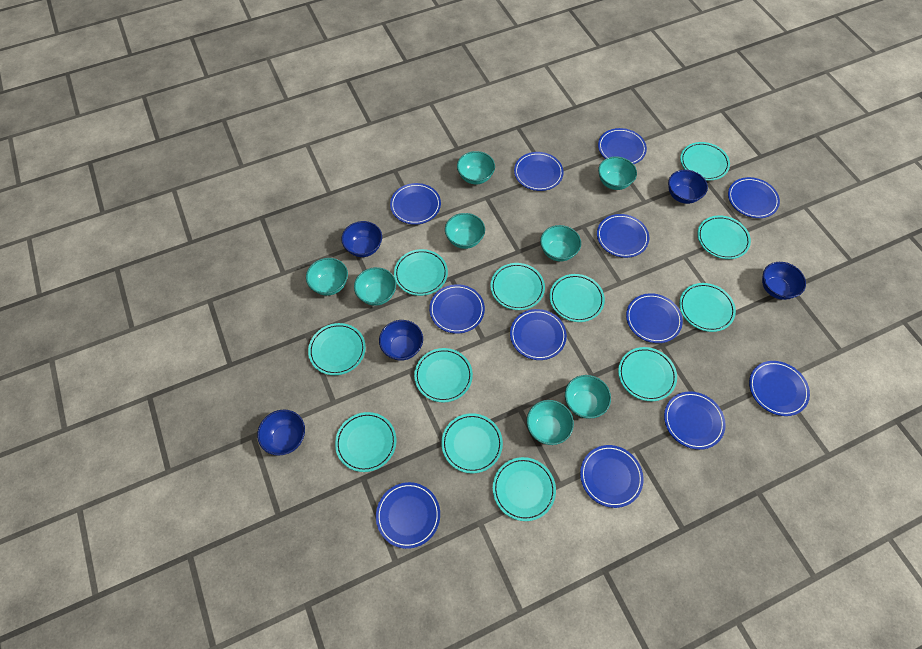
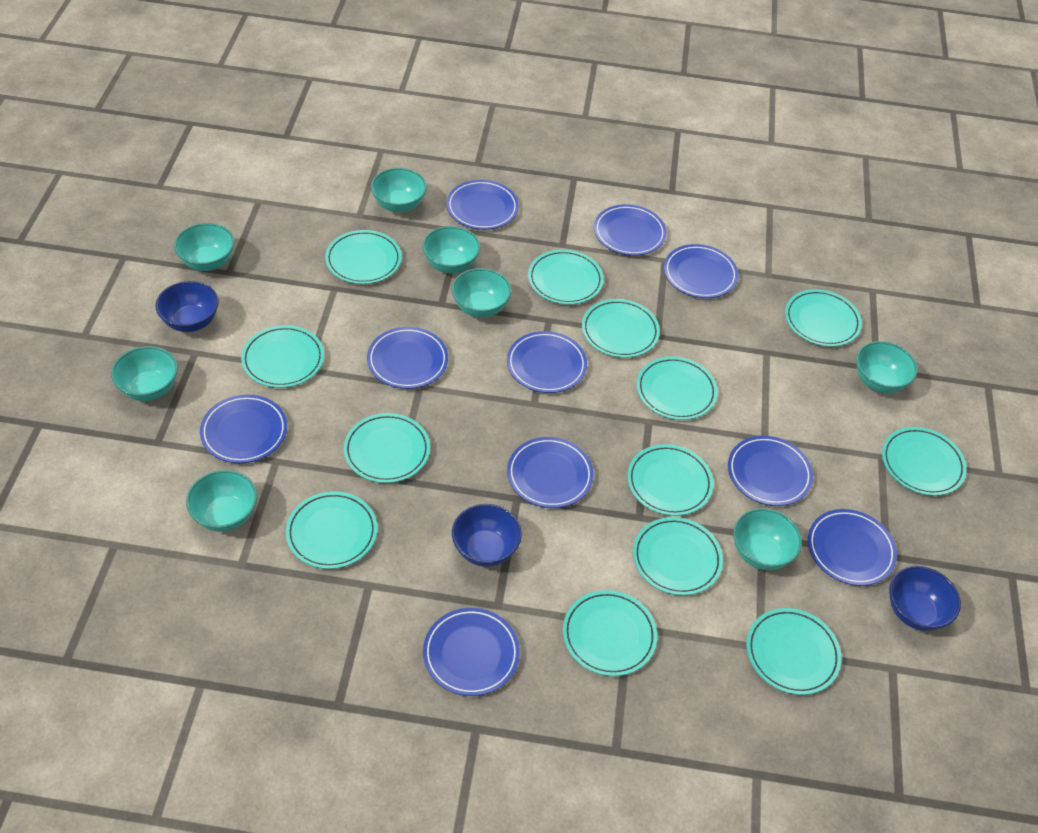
blue bowl: [257,410,305,456] [341,221,382,257] [379,320,423,361] [668,170,708,204] [762,262,806,300] = 5 -> [156,281,219,332] [452,504,522,567] [890,566,961,631] = 3
blue plate: [376,482,440,549] [390,183,441,225] [429,284,485,334] [510,309,567,360] [514,152,564,191] [580,445,644,508] [597,214,649,258] [598,128,647,164] [626,293,683,343] [664,391,726,450] [728,177,780,218] [749,361,810,416] = 12 -> [200,395,287,463] [367,327,448,389] [423,608,520,696] [446,180,519,230] [507,331,587,393] [507,437,594,508] [594,204,666,256] [664,244,738,298] [728,436,813,506] [808,509,897,586] = 10
turquoise plate: [308,323,366,375] [335,412,397,472] [394,249,448,296] [414,348,473,402] [441,413,503,474] [491,263,545,310] [493,457,556,521] [550,274,605,322] [618,347,677,401] [679,283,736,332] [680,142,730,181] [697,215,751,259] = 12 -> [241,325,324,388] [286,491,377,569] [325,230,402,284] [344,413,430,483] [528,250,604,305] [563,590,657,676] [582,299,660,358] [627,444,713,516] [633,517,723,595] [637,356,718,420] [746,608,841,695] [785,289,862,347] [882,427,967,496] = 13

